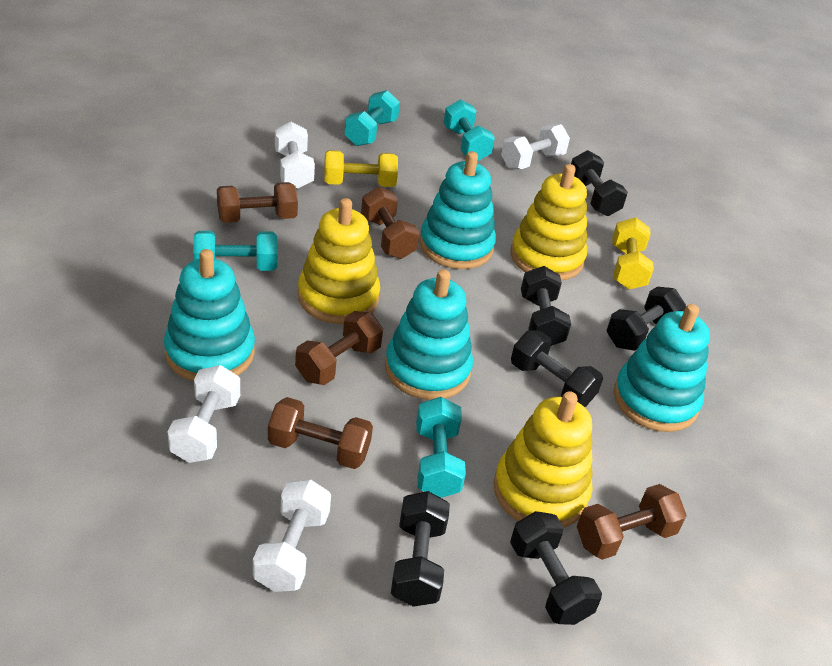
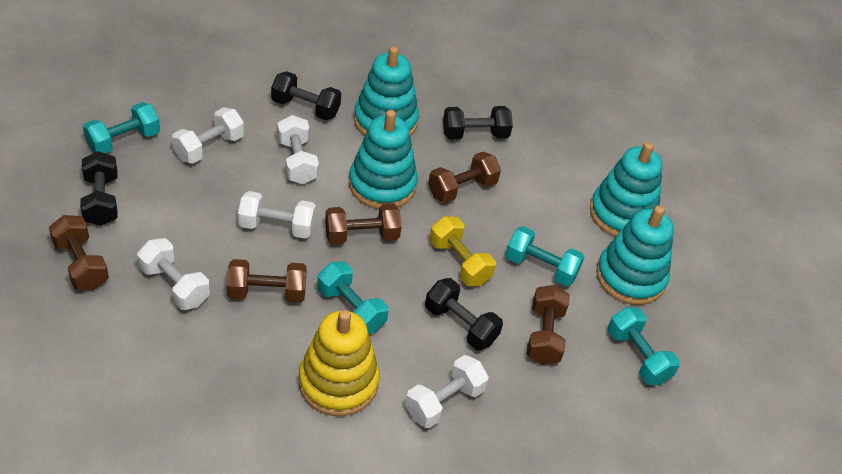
black dumbbell: [391,491,450,607] [510,511,602,625] [511,331,603,407] [521,266,571,346] [571,150,628,216] [607,287,686,351] = 6 -> [80,151,117,226] [271,71,341,120] [425,278,503,350] [443,106,513,140] = 4
white dumbbell: [168,365,240,463] [253,479,331,592] [275,122,315,189] [501,124,570,169] = 4 -> [137,238,210,310] [172,107,244,164] [238,191,316,239] [277,115,319,184] [405,355,489,428] = 5
yellow dumbbell: [324,150,398,187] [612,218,654,290] = 2 -> [429,216,496,286] = 1
yellow stacking toy: [298,198,380,324] [493,391,593,528] [510,164,587,281] = 3 -> [299,310,380,416] = 1

